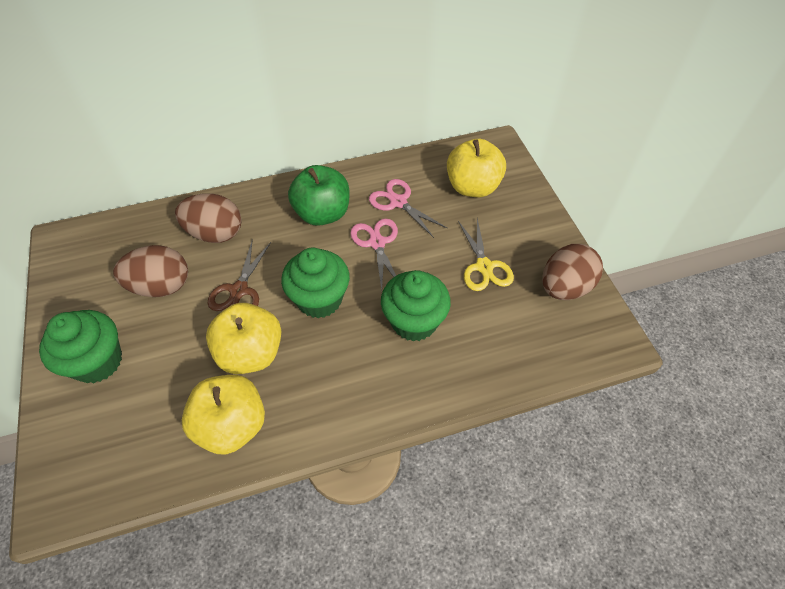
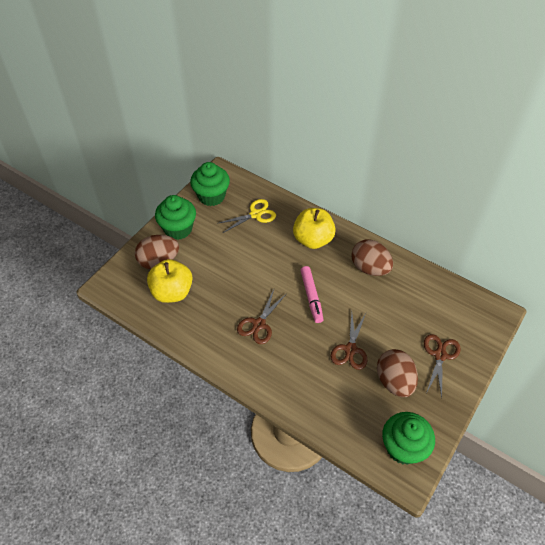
brown scissors: [207,239,271,311] = 1 -> [237,290,286,344] [331,313,367,370] [424,334,461,397] = 3
green apple: [288,165,349,226] = 1 -> none = 0
pink marker: none = 0 -> [300,266,324,323] = 1
pink scissors: [350,219,398,290] [369,179,447,238] = 2 -> none = 0
yellow apple: [182,375,265,455] [206,303,281,374] [447,139,506,197] = 3 -> [147,259,193,303] [293,208,336,249] = 2

